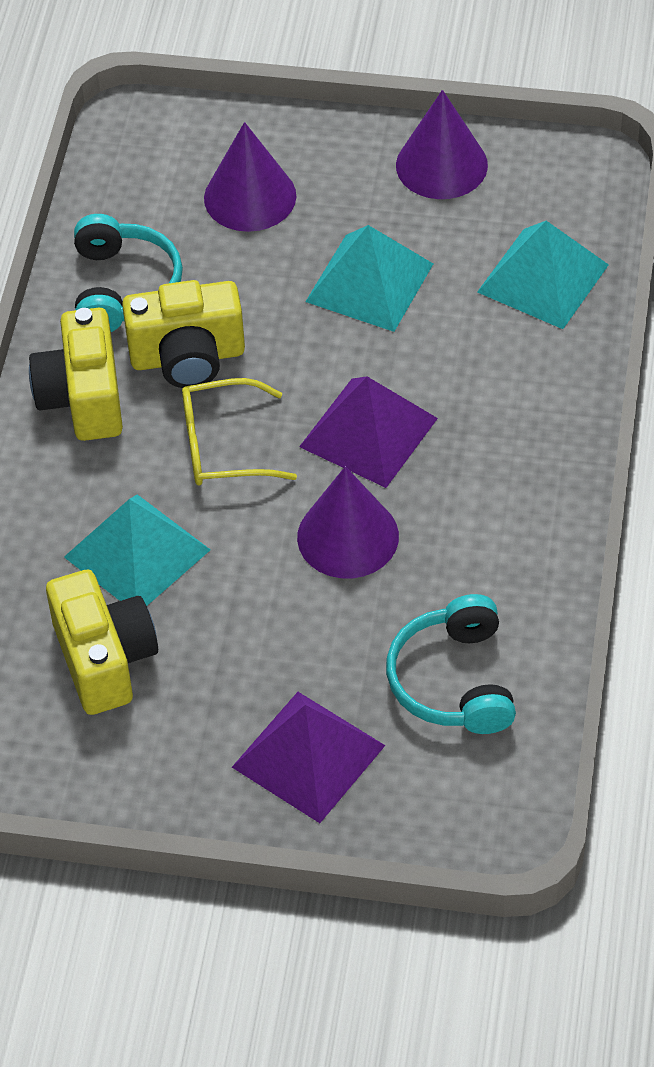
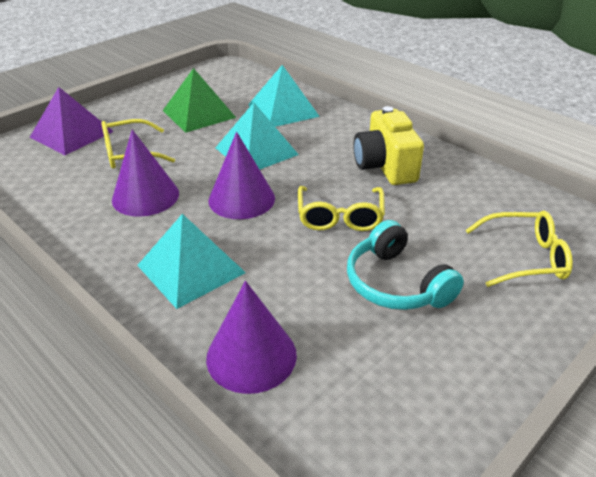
green pyramid: none = 0 -> [163,68,236,133] = 1
purple pyramid: [232,692,386,823] [299,376,438,488] = 2 -> [30,87,114,155] = 1
turquoise headphones: [74,214,183,332] [386,594,516,734] = 2 -> [347,220,464,310] = 1
yellow camera: [29,308,123,441] [46,570,158,715] [122,280,245,388] = 3 -> [353,106,424,185] = 1
yellow glasses: [182,378,297,486] = 1 -> [101,119,175,169] [298,186,385,231] [465,211,573,287] = 3

